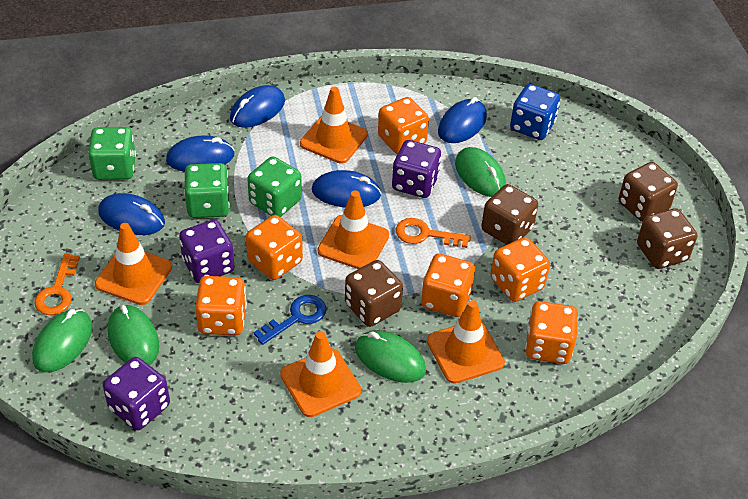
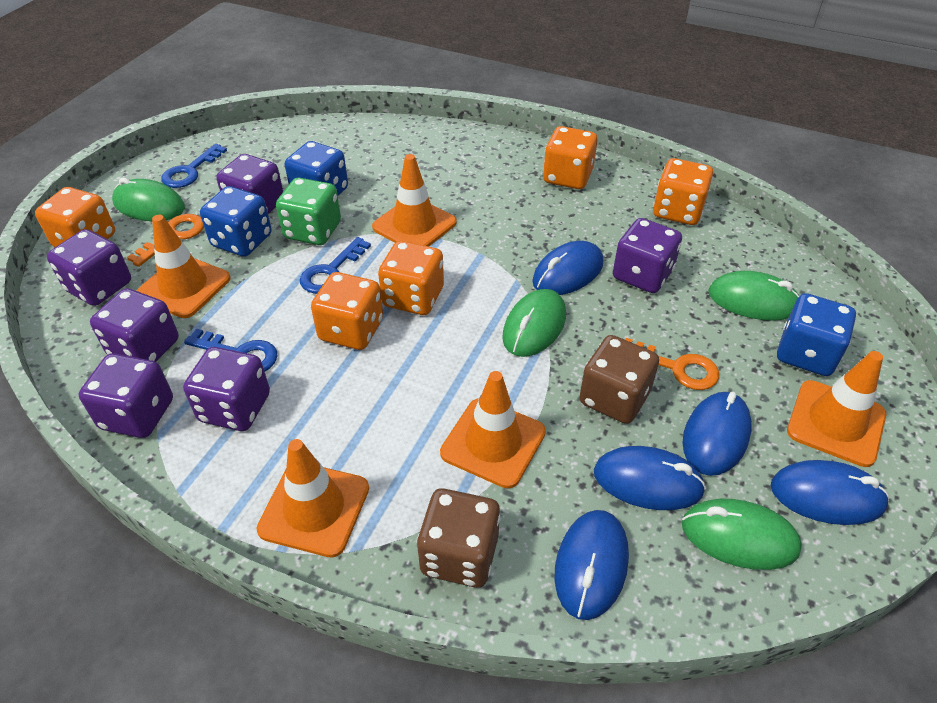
blue dice: [510,84,560,140] = 1 -> [200,186,272,257] [285,141,348,196] [777,293,856,376] = 3
blue key: [254,295,326,345] = 1 -> [161,144,227,188] [184,329,277,371] [300,237,371,294] = 3
brown dice: [345,260,403,327] [481,184,538,245] [619,162,678,222] [637,208,697,269] = 4 -> [417,488,500,588] [579,335,659,424] = 2
green dice: [88,127,136,180] [184,163,230,218] [247,156,302,217] = 3 -> [276,178,341,245] = 1
orange dice: [195,276,247,335] [246,215,303,280] [378,97,429,154] [421,253,475,317] [490,237,550,302] [525,301,578,364] = 6 -> [35,187,115,247] [311,272,383,350] [378,241,444,315] [543,126,597,189] [653,158,713,225] = 5
purple dice: [103,357,170,430] [179,220,235,283] [392,140,441,198] = 3 -> [47,229,131,306] [79,353,173,438] [90,288,179,362] [183,347,270,431] [216,154,283,214] [613,218,682,293] = 6

